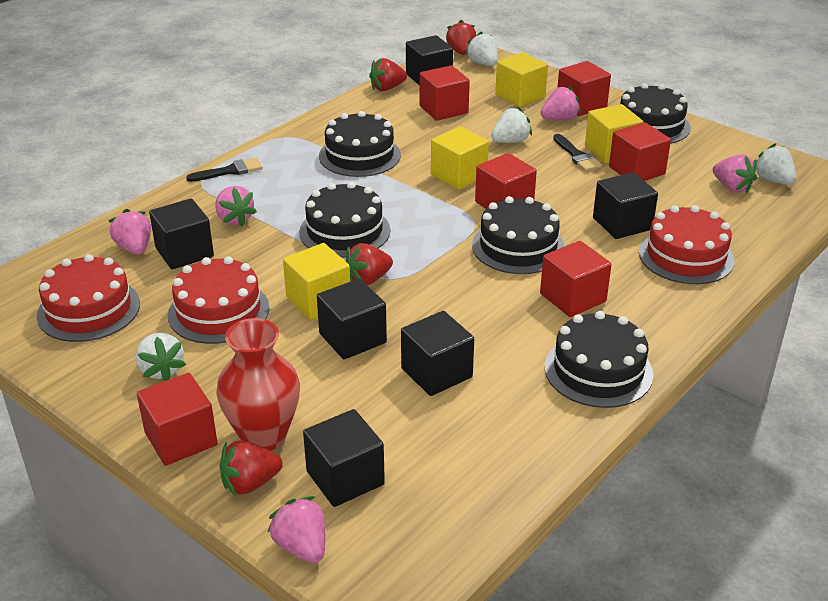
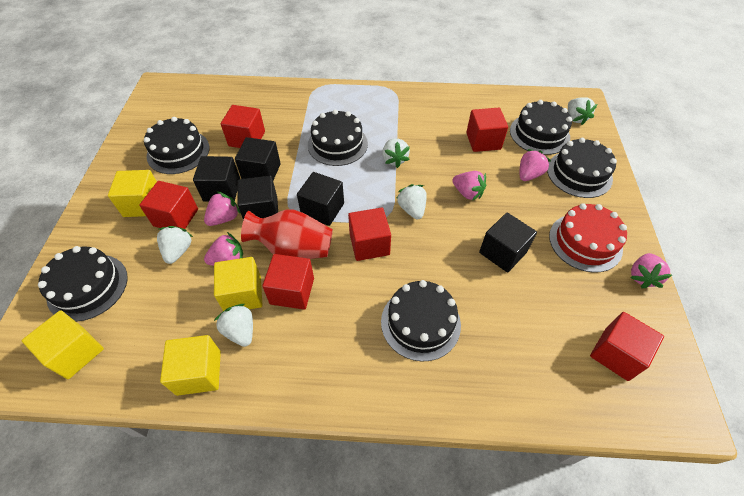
black brush: [186,158,263,182] [553,134,602,171] = 2 -> none = 0
black cake: [299,182,390,258] [319,111,401,177] [472,196,565,274] [544,311,653,408] [620,83,691,144] = 5 -> [38,246,128,322] [144,117,209,174] [308,109,368,166] [381,280,461,362] [510,100,572,155] [547,138,617,198] = 6
black cube: [149,198,214,269] [303,409,385,507] [317,278,387,359] [401,311,474,396] [406,35,453,85] [593,172,658,239] = 6 -> [193,156,240,202] [235,137,281,180] [237,176,278,220] [297,172,344,226] [479,212,537,272] = 5
red cake: [37,254,140,342] [168,256,270,344] [639,205,735,284] = 3 -> [549,203,627,273] = 1
red strawberry: [220,440,283,496] [346,243,393,285] [369,58,407,91] [446,20,476,55] = 4 -> none = 0
white strawberry: [136,333,186,381] [465,31,498,66] [491,107,532,143] [756,143,796,185] = 4 -> [157,226,193,264] [214,304,253,347] [382,138,410,168] [396,184,427,219] [568,97,597,125] = 5

